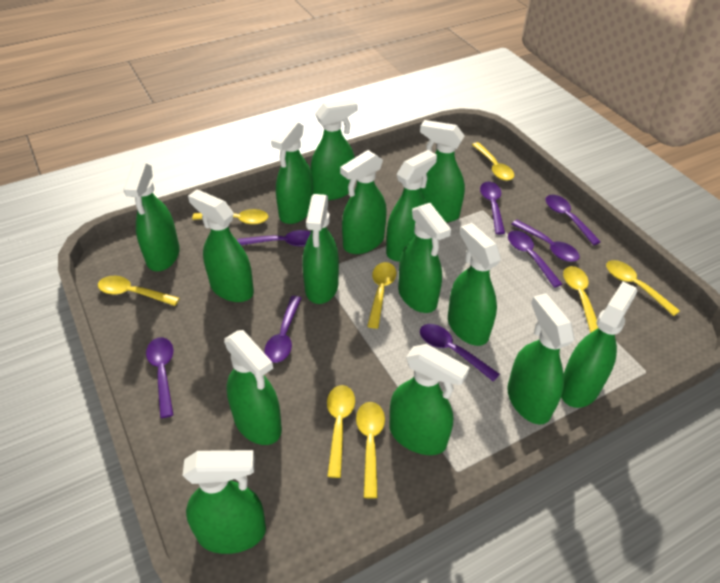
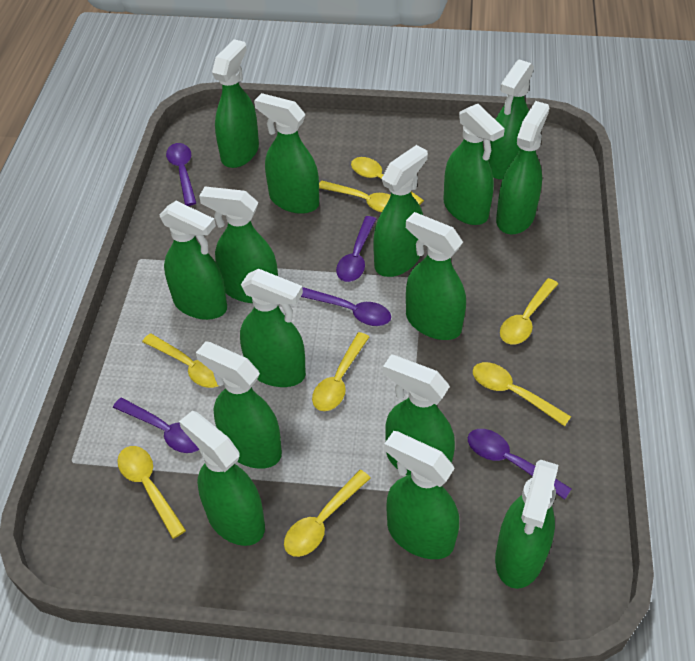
purple spoon: [146,337,173,418] [237,230,311,247] [264,296,301,363] [420,324,500,382] [480,182,505,234] [508,230,562,288] [512,220,580,262] [546,195,601,245] = 8 -> [113,398,199,453] [166,143,196,206] [301,287,391,326] [336,216,376,282] [468,429,572,500] = 5

